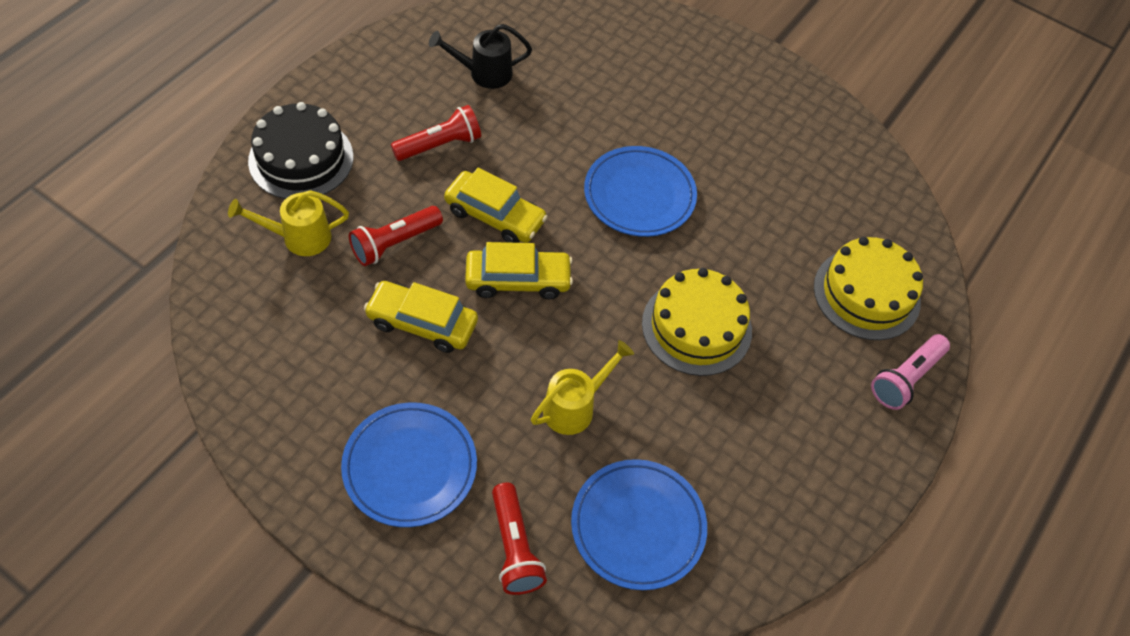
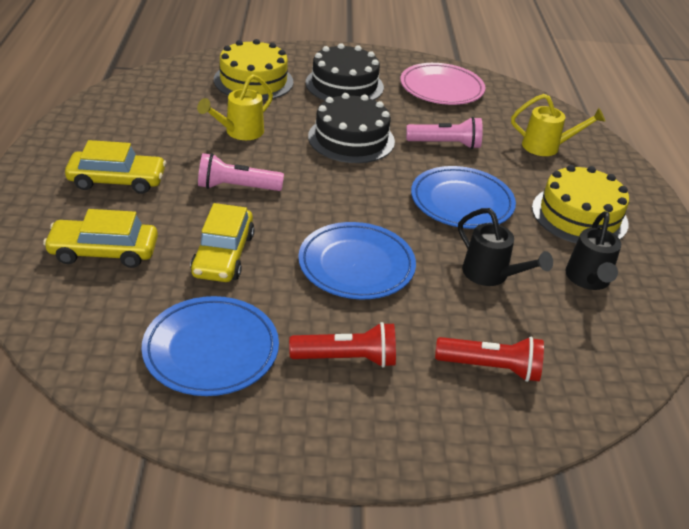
black cake: [248,102,353,199] = 1 -> [305,43,384,101] [308,93,395,163] = 2
black watering can: [429,24,532,89] = 1 -> [458,208,553,286] [566,211,621,290] = 2
pink flashlight: [871,334,950,410] = 1 -> [198,153,284,191] [406,117,483,149] = 2
pink plate: none = 0 -> [400,63,486,105] = 1
red flashlight: [349,206,443,266] [391,105,481,161] [492,482,547,595] = 3 -> [289,322,396,368] [435,337,544,382] = 2

